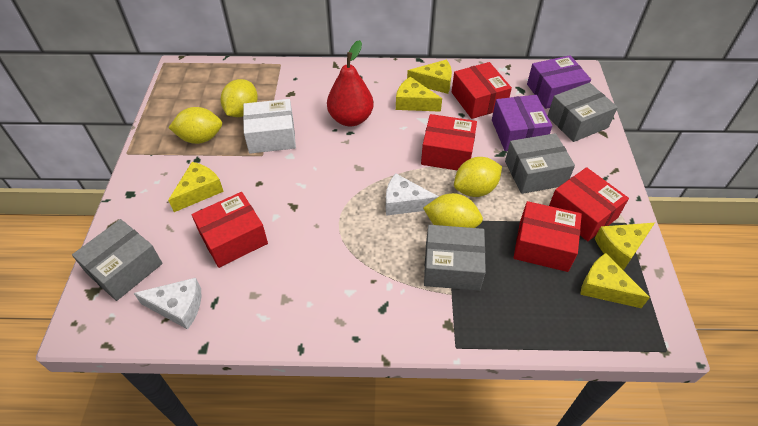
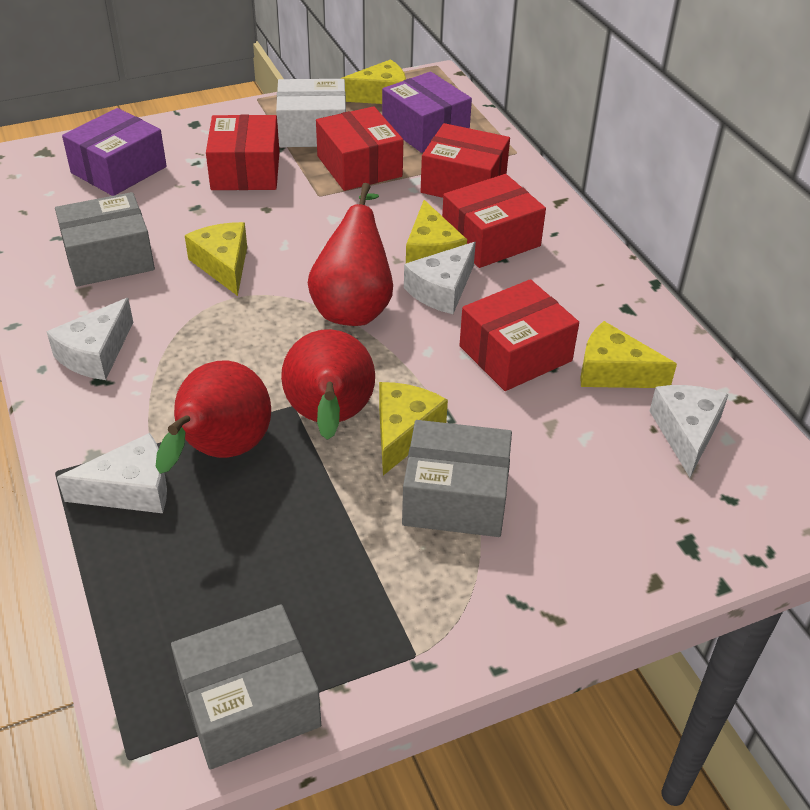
grey box: [72,219,163,301] [424,225,486,291] [505,133,575,194] [548,83,618,142] = 4 -> [55,192,155,287] [171,604,321,770] [402,420,512,537] = 3
red pear: [327,40,374,126] = 1 -> [155,360,271,474] [281,329,375,440] [308,183,393,326] = 3
white cheese: [134,278,201,330] [386,173,439,216] = 2 -> [47,298,133,380] [57,433,167,513] [404,242,476,314] [650,385,729,477] = 4
yellow lemon: [169,107,222,144] [221,79,258,117] [423,193,483,228] [454,157,502,197] = 4 -> none = 0

